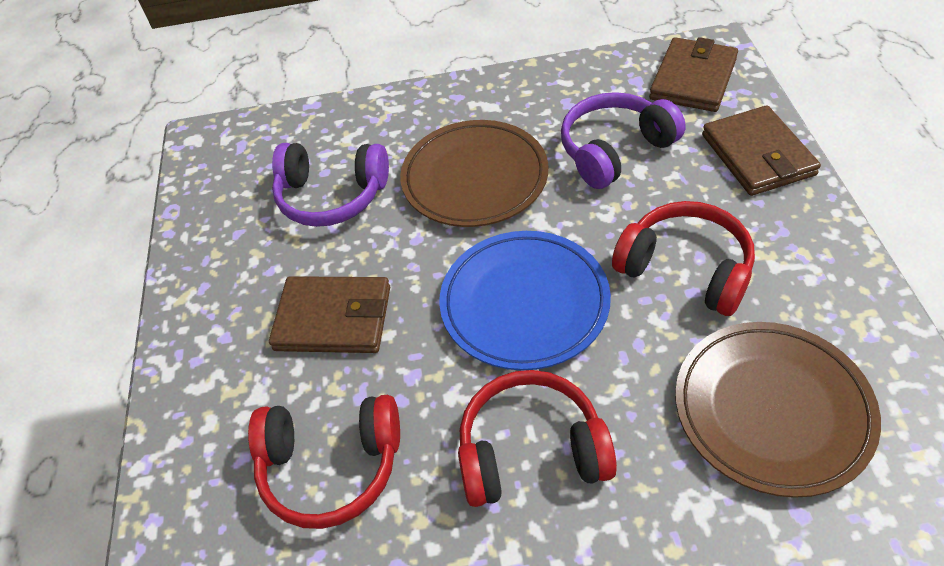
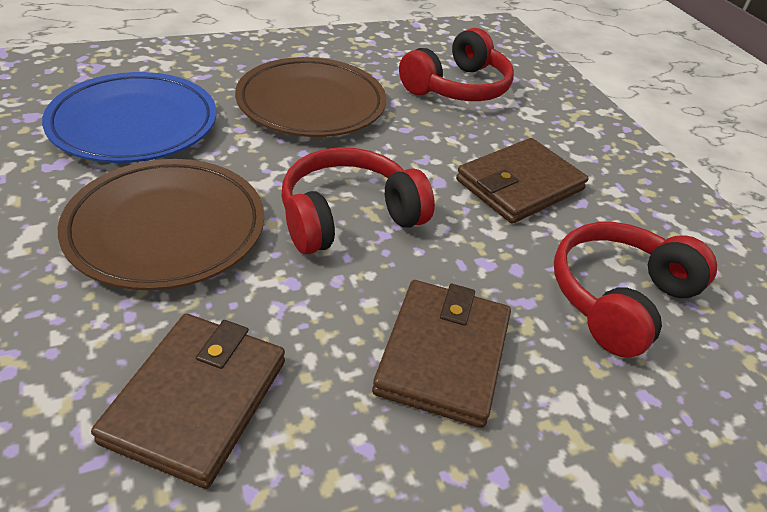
purple headphones: [272,143,389,227] [561,92,686,189] = 2 -> none = 0

